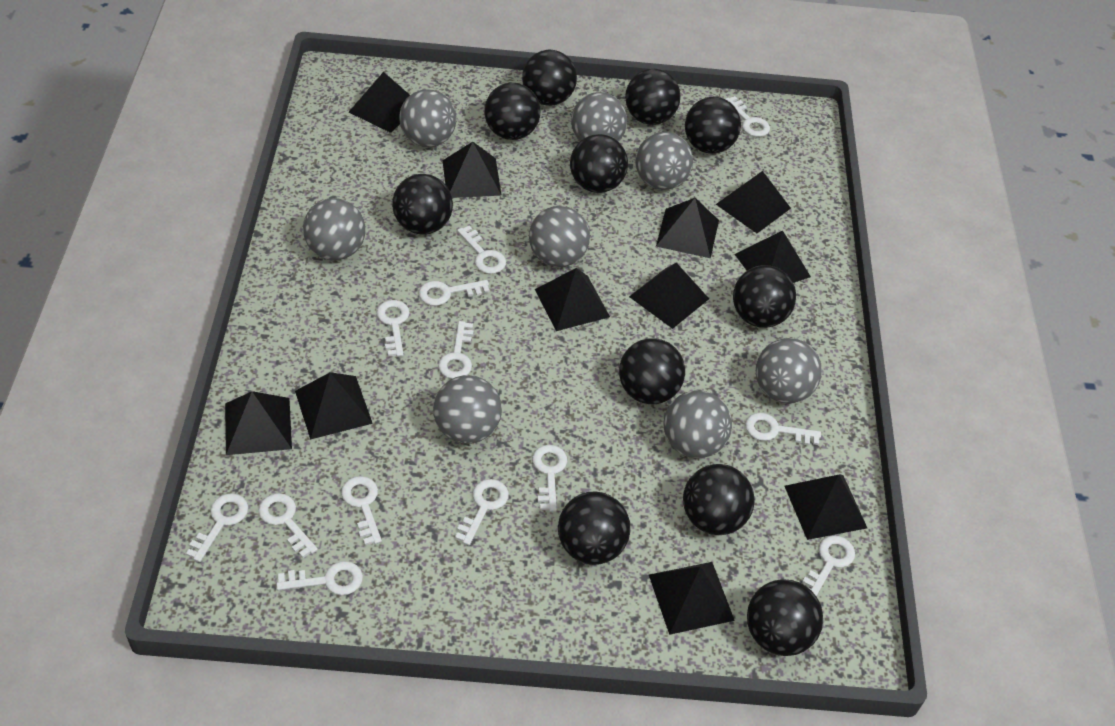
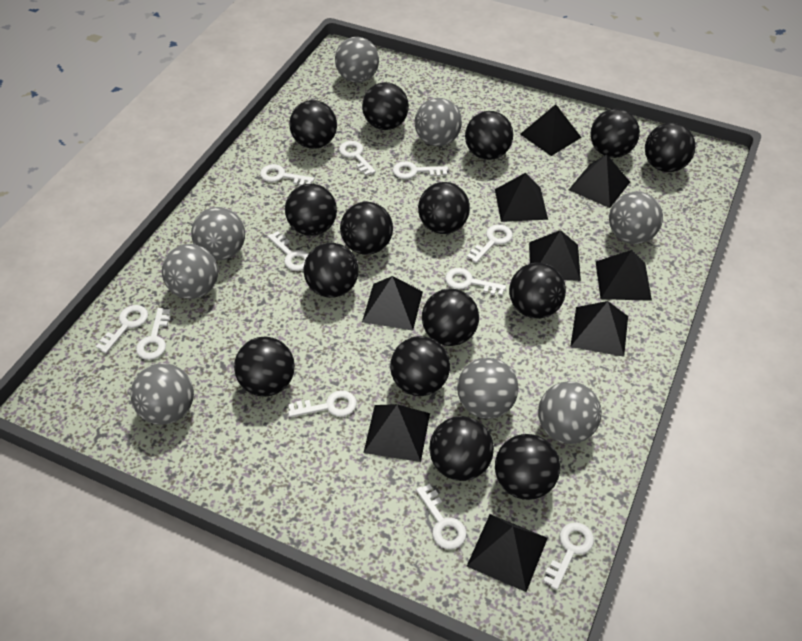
black ball: [392,174,453,234] [484,83,540,140] [522,50,577,106] [558,491,630,565] [570,134,628,193] [619,338,685,404] [625,69,680,125] [683,464,754,535] [685,97,741,154] [733,265,796,328] [747,579,823,656] = 11 -> [234,336,295,397] [285,184,337,236] [289,100,337,149] [303,243,359,298] [340,202,393,255] [362,82,409,130] [390,336,450,396] [418,182,470,234] [422,289,479,346] [429,416,494,481] [465,111,513,160] [495,434,560,500] [509,263,566,319] [591,109,640,158] [645,123,696,172] = 15
black pyramid: [225,391,292,455] [295,372,373,440] [349,72,410,133] [443,142,502,198] [535,268,610,331] [629,263,709,329] [649,562,735,635] [656,198,719,258] [716,171,791,233] [735,231,811,283] [785,475,867,540] = 11 -> [362,276,423,331] [363,404,430,462] [467,514,548,592] [495,173,548,222] [520,104,582,156] [529,230,581,281] [569,154,630,208] [570,301,628,357] [596,250,652,301] = 9
white key: [186,493,248,562] [258,493,318,558] [276,561,363,595] [341,476,382,545] [377,300,410,357] [419,280,490,306] [438,321,474,379] [455,479,509,545] [457,225,506,274] [532,445,567,512] [725,96,770,137] [745,412,821,445] [802,535,855,596] = 13 -> [96,305,148,353] [136,308,171,360] [260,164,314,186] [268,231,308,271] [288,390,357,417] [339,141,376,176] [393,161,448,179] [416,484,467,549] [445,268,506,296] [467,225,513,263] [543,523,594,590] = 11

